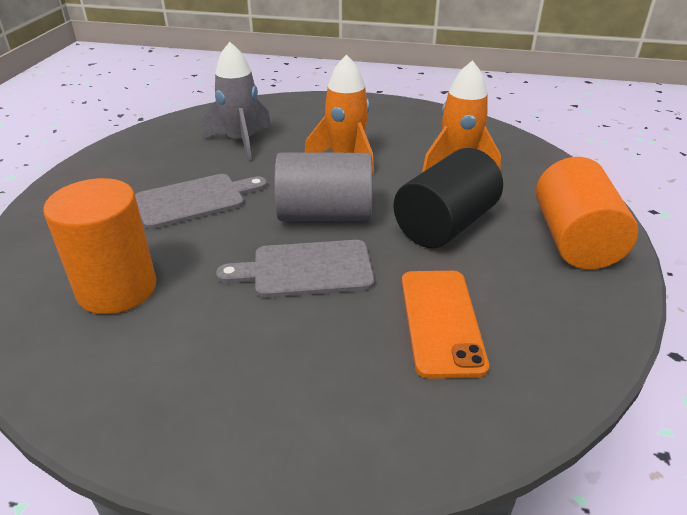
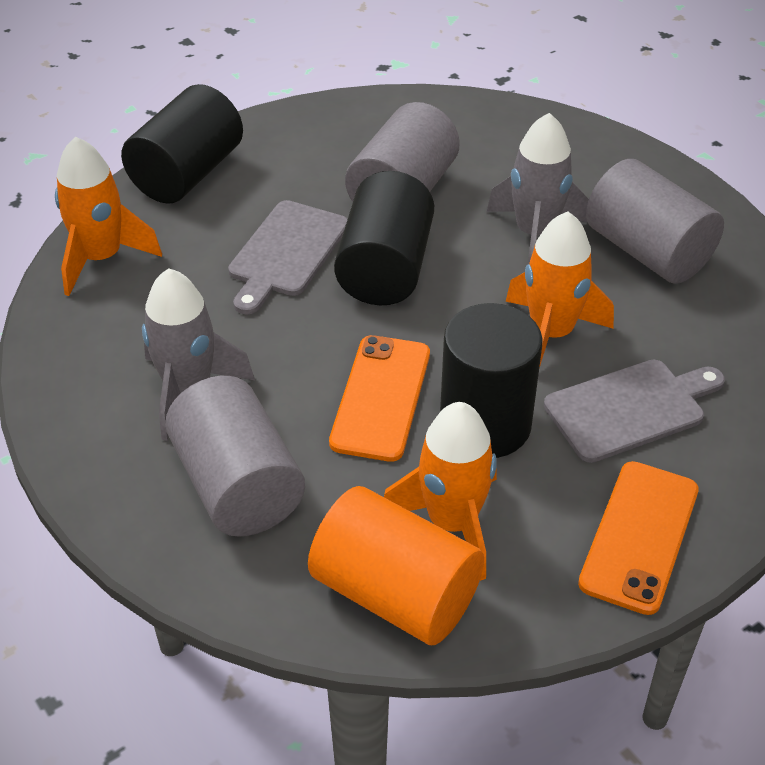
black cylinder: [393,148,503,248] = 1 -> [121,84,243,204] [334,171,434,305] [440,303,543,458] = 3
grey cylinder: [274,153,373,221] = 1 -> [165,376,305,537] [345,102,460,202] [586,159,724,284] = 3
grey rocket: [202,42,272,161] = 1 -> [142,268,255,441] [487,113,589,264] = 2
orange cylinder: [43,178,156,314] [536,157,638,269] = 2 -> [308,486,484,645] = 1
orange phone: [402,271,489,379] = 1 -> [329,335,430,462] [578,461,699,615] = 2
orange rocket: [305,55,374,175] [422,60,501,173] = 2 -> [55,137,162,296] [384,402,497,581] [505,212,614,368] = 3

